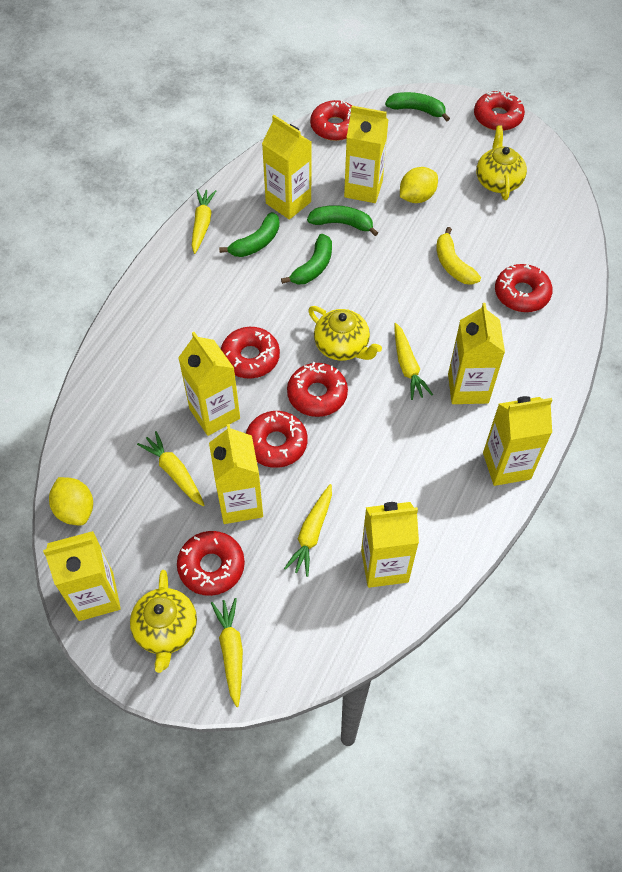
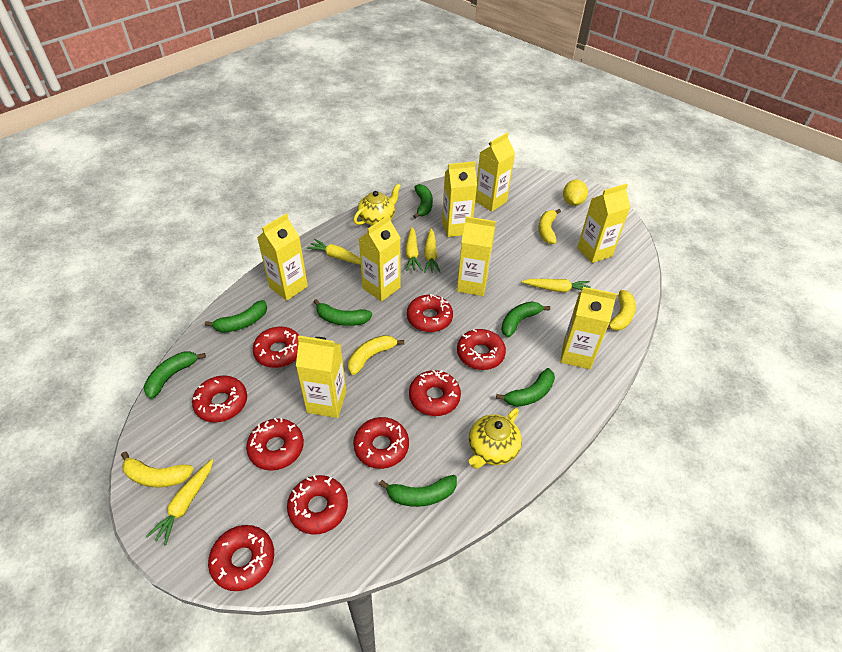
green banana: [219,212,280,257] [281,234,332,284] [307,205,378,236] [385,92,450,121] = 4 -> [144,352,206,399] [205,300,267,333] [314,299,372,326] [379,475,457,507] [413,184,433,219] [496,368,555,407] [501,301,550,337] = 7
red donut: [177,531,245,596] [221,327,280,378] [246,411,307,468] [287,362,348,417] [310,100,352,141] [474,90,525,131] [495,263,553,312] = 7 -> [192,376,247,423] [208,525,274,591] [246,418,304,471] [253,327,300,368] [287,475,348,534] [353,417,409,469] [407,294,453,332] [409,370,461,416] [457,329,506,370] = 9
yellow banana: [436,227,481,285] = 1 -> [121,451,194,487] [348,335,404,375] [538,209,561,244] [607,290,636,331] = 4
yellow lemon: [49,477,93,525] [400,167,438,203] = 2 -> [563,179,588,206] = 1
yellow teapot: [130,570,197,673] [308,306,382,361] [476,125,527,200] = 3 -> [353,183,401,226] [469,408,522,469] = 2

